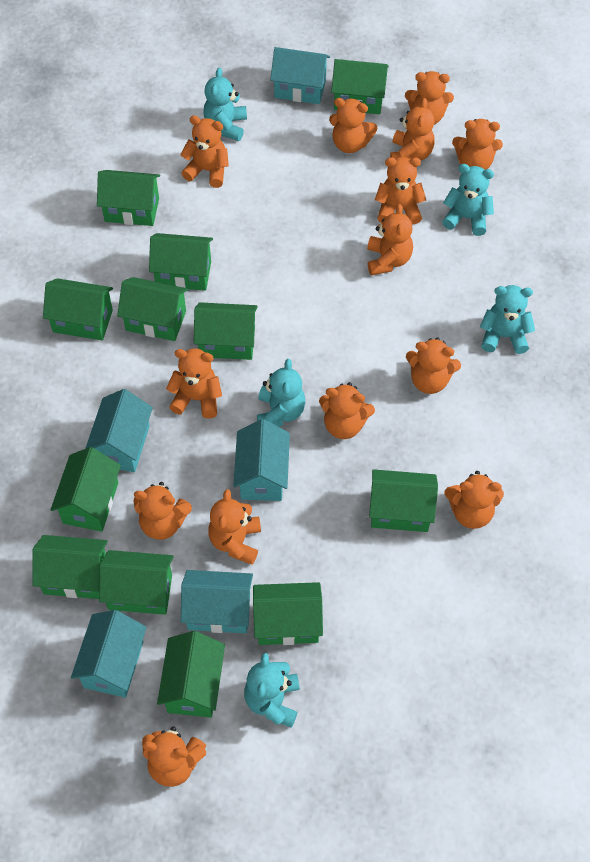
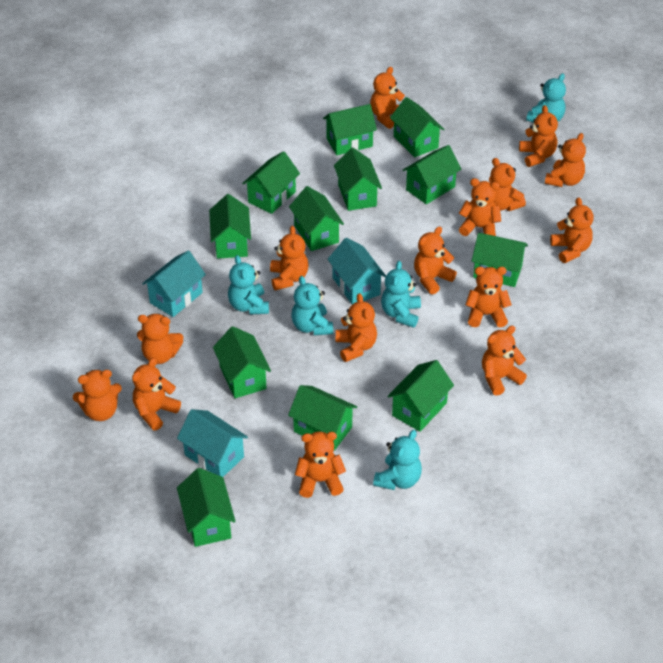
orange teddy bear: [134,482,192,540] [142,726,206,787] [166,348,222,419] [180,116,229,188] [208,489,261,565] [319,382,375,439] [329,98,377,153] [367,204,413,275] [375,157,426,224] [390,98,435,160] [405,71,454,125] [406,337,461,394] [444,471,504,529] [452,119,503,170] = 14 -> [73,370,122,421] [132,358,181,431] [137,314,183,364] [270,226,308,291] [295,432,346,498] [336,293,377,362] [370,67,405,129] [414,227,457,295] [459,178,501,236] [465,267,512,327] [482,326,527,396] [489,158,526,211] [519,105,558,167] [545,133,586,187] [550,197,593,263] = 15
turquoise house: [71,610,147,698] [85,389,153,472] [181,570,253,633] [233,419,290,501] [270,47,330,104] = 5 -> [142,250,206,317] [177,409,248,477] [328,238,386,304] = 3

